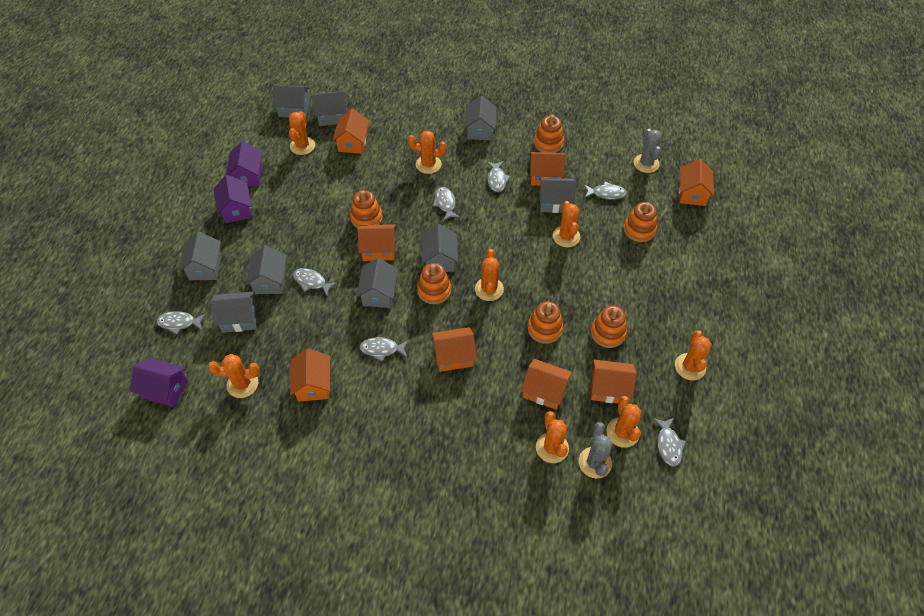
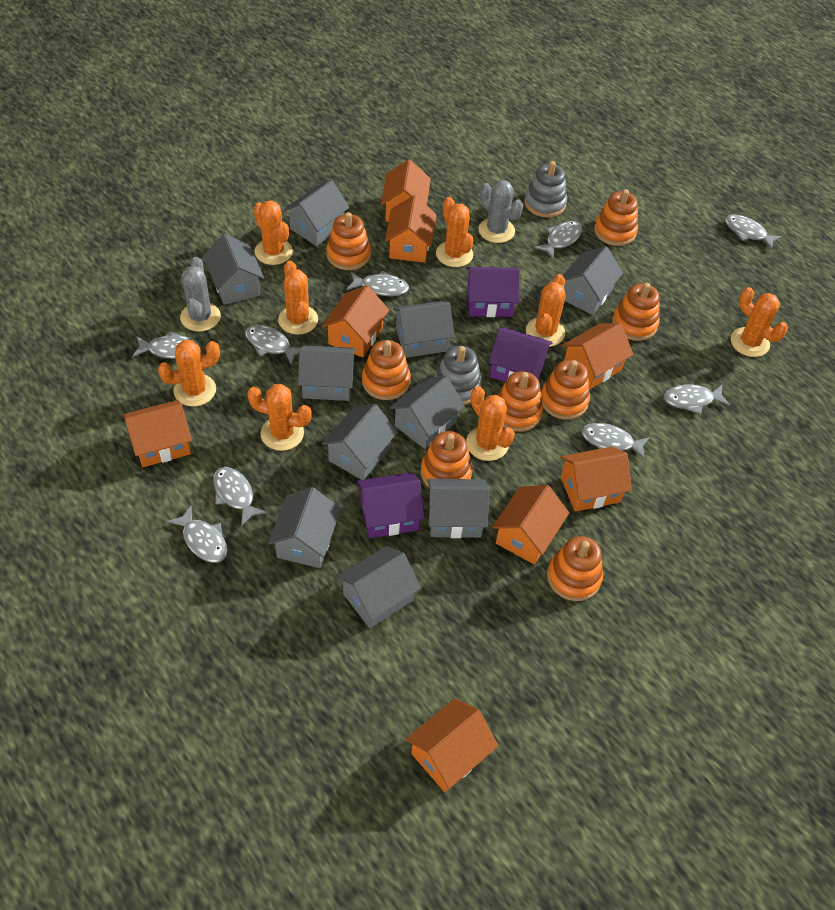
grey fish: [157,311,206,335] [293,268,337,296] [360,337,409,362] [433,187,460,221] [487,161,510,192] [584,182,627,200] [653,418,686,467] = 7 -> [133,331,200,359] [167,506,228,563] [213,467,267,526] [245,325,301,365] [347,270,409,296] [534,221,582,259] [581,423,650,459] [664,384,730,414] [725,214,782,250] = 9
grey house: [179,232,222,280] [211,291,257,333] [246,245,287,294] [273,85,310,118] [312,91,347,126] [356,258,398,308] [422,224,458,272] [464,96,497,140] [539,178,576,213] = 9 -> [203,234,264,305] [268,487,341,568] [284,180,349,246] [298,345,355,401] [322,404,398,480] [337,546,421,628] [390,376,465,449] [393,301,454,358] [428,479,489,538] [563,246,623,315] = 10
grey stacking toy: none = 0 -> [434,346,482,405] [525,161,567,218] = 2
orange stacking toy: [350,190,383,228] [417,263,451,304] [528,301,563,344] [534,115,564,153] [591,306,627,348] [624,202,657,242] = 6 -> [326,212,371,270] [362,340,411,400] [421,431,473,488] [498,371,543,432] [541,360,590,420] [547,536,603,601] [594,189,638,246] [612,283,660,341] = 8

